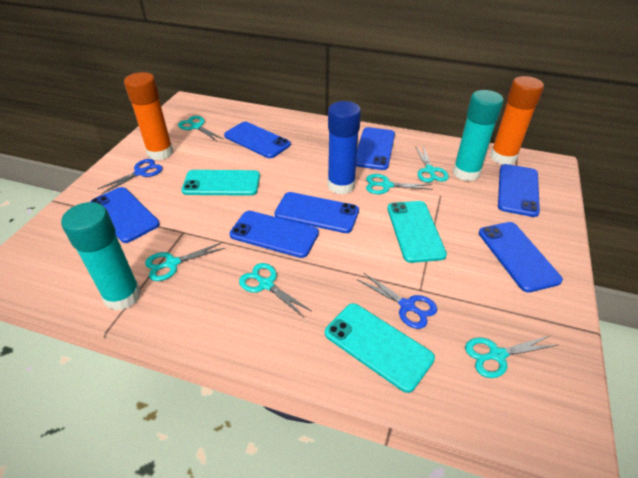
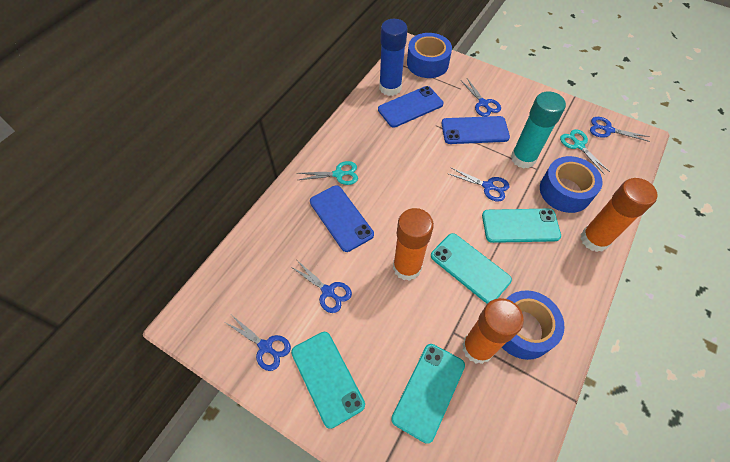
blue phone: [90,187,160,243] [224,122,291,158] [229,211,319,258] [274,192,359,233] [356,127,395,170] [479,222,563,292] [498,164,540,217] = 7 -> [310,185,374,252] [378,86,443,128] [441,116,510,144] = 3
blue scissors: [98,159,163,194] [358,272,437,329] = 2 -> [226,316,291,371] [290,260,352,313] [447,167,509,202] [461,78,501,117] [590,117,650,142] = 5
blue tape: none = 0 -> [407,33,452,78] [502,290,565,360] [540,156,603,213] = 3
orange glue stick: [124,72,173,160] [490,76,544,165] = 2 -> [393,208,434,281] [462,298,524,364] [581,178,657,252] = 3
turquoise glue stick: [61,202,141,311] [453,90,504,181] = 2 -> [511,91,566,169] = 1
turquoise phone: [182,170,260,196] [325,303,435,393] [387,201,447,263] = 3 -> [291,332,365,429] [391,344,465,444] [431,233,512,304] [482,209,561,243] = 4
turquoise scissors: [145,242,225,281] [178,116,223,141] [239,263,311,317] [366,174,433,194] [415,146,449,183] [465,335,558,378] = 6 -> [298,161,358,185] [560,129,610,175] = 2

